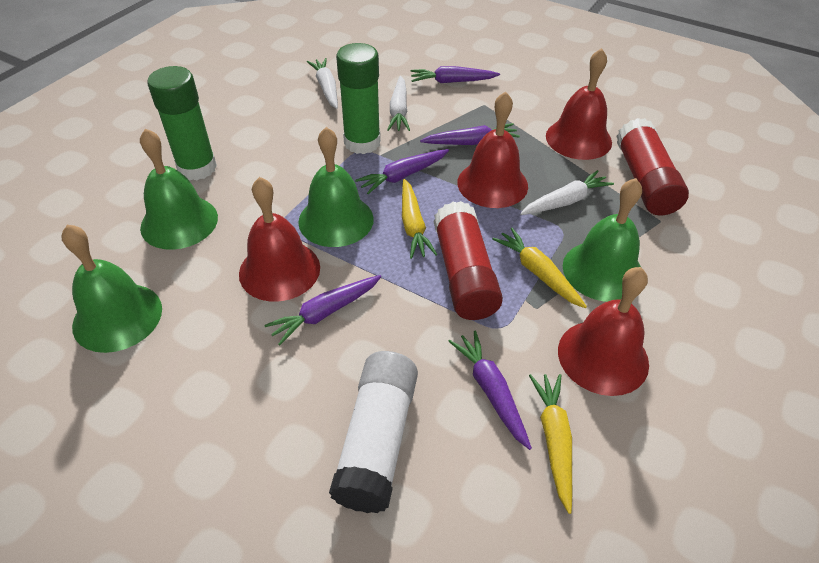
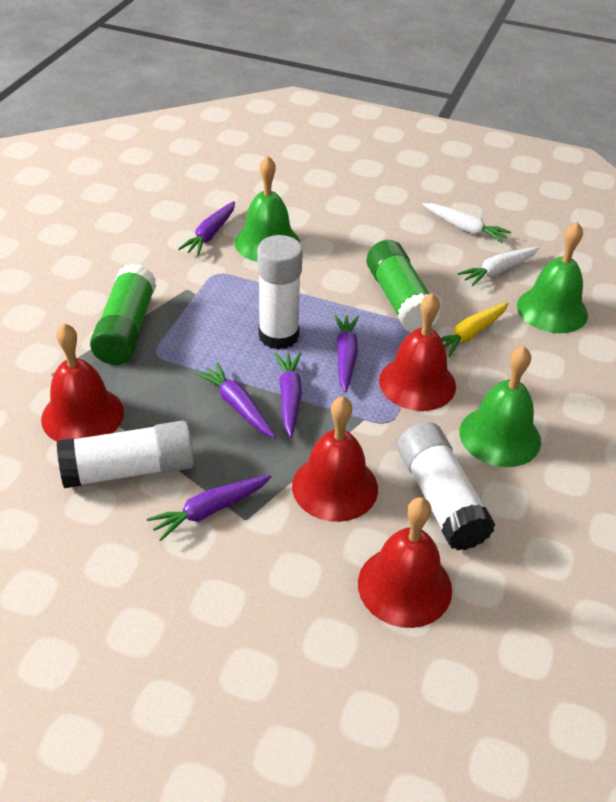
green bell: [62,225,162,353] [140,128,218,250] [298,127,374,247] [563,178,642,302] = 4 -> [235,156,300,262] [460,346,541,467] [517,222,588,333] = 3
red glue stick: [433,201,503,320] [616,118,689,216] = 2 -> none = 0
white carrot: [307,58,338,109] [387,76,410,131] [520,170,614,215] = 3 -> [422,203,511,243] [457,247,540,286] = 2
white glue stick: [329,351,418,513] = 1 -> [57,421,194,488] [257,235,303,350] [398,422,496,551] = 3
yellow carrot: [402,179,438,259] [492,228,587,308] [529,374,572,514] = 3 -> [441,302,509,357] = 1

